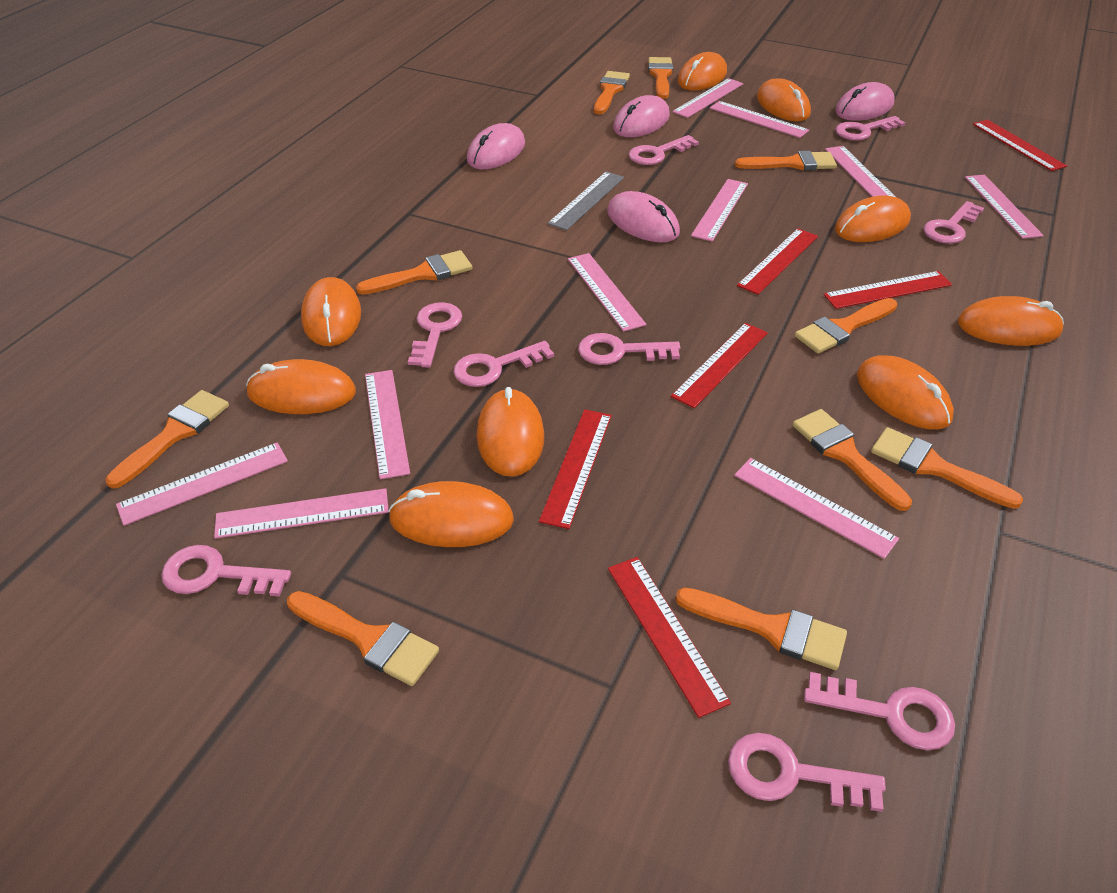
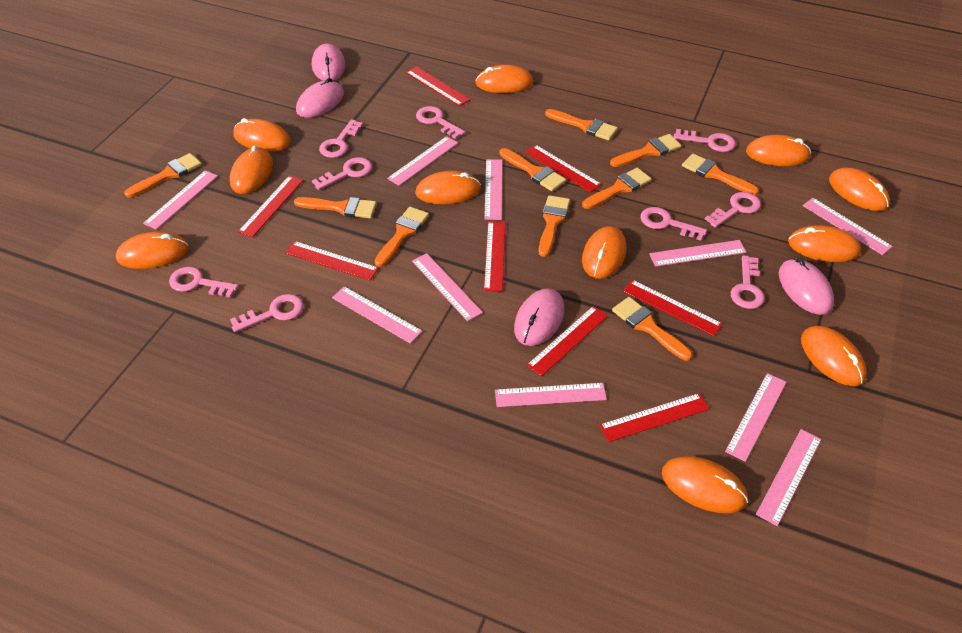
grey ruler: [548,172,624,230] = 1 -> none = 0
orange mouse: [246,359,356,414] [301,277,361,346] [388,481,514,547] [477,387,544,477] [678,52,727,90] [757,78,811,121] [835,196,911,242] [857,356,954,429] [958,296,1064,346] = 9 -> [116,232,189,269] [230,145,273,194] [233,118,291,152] [415,171,481,204] [475,65,533,93] [582,226,626,279] [662,456,748,513] [746,135,811,166] [788,225,861,262] [801,326,867,386] [829,168,890,211] = 11
red ruler: [539,409,612,529] [608,557,731,718] [671,323,768,408] [737,228,818,295] [824,271,952,309] [973,120,1067,171] = 6 -> [238,176,303,237] [285,241,379,281] [406,66,470,106] [484,221,506,291] [525,145,601,193] [527,306,608,376] [599,393,709,442] [623,280,723,336] = 8

